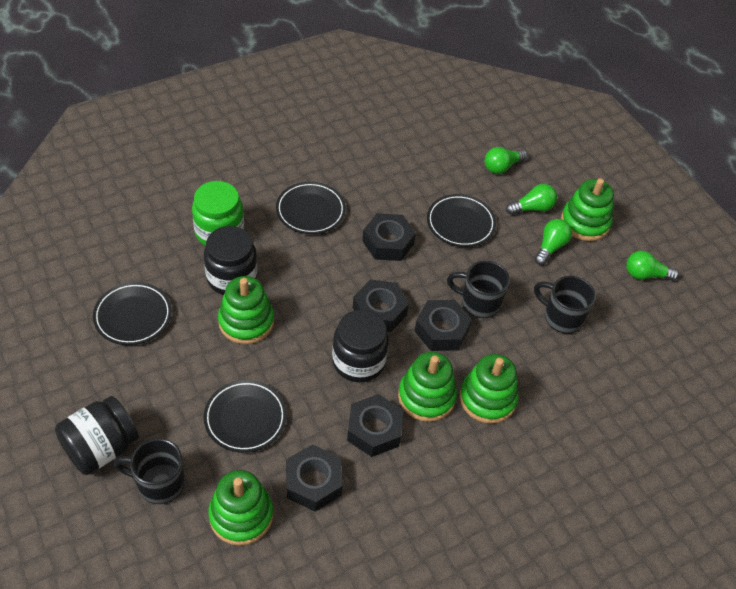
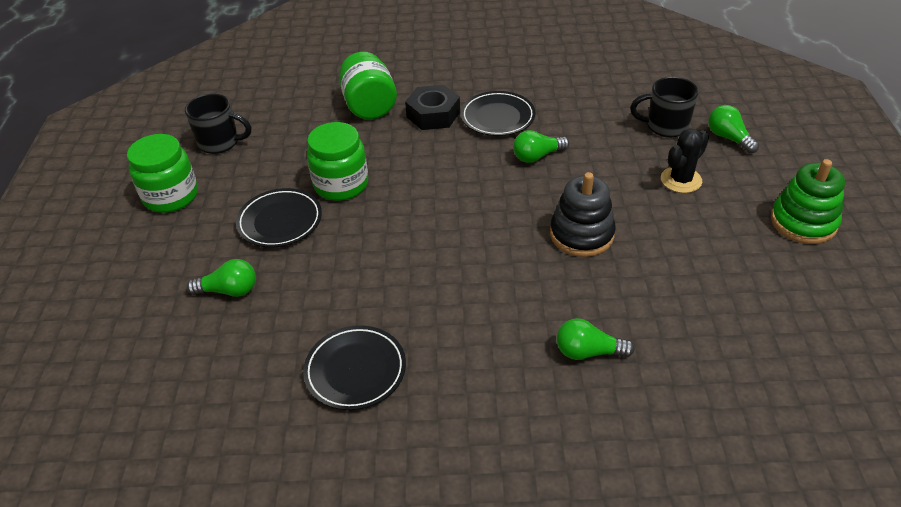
black cactus: none = 0 -> [661,128,709,193] = 1
black jar: [55,396,139,475] [204,226,257,295] [332,310,389,382] = 3 -> none = 0
black mug: [114,438,185,504] [447,261,510,318] [534,276,596,334] = 3 -> [185,94,252,154] [630,77,699,138] = 2
black nut: [286,444,343,512] [347,394,403,457] [353,279,409,332] [362,213,416,261] [415,300,472,351] = 5 -> [405,85,460,130] = 1
black plate: [93,282,172,345] [204,380,287,453] [276,182,346,234] [427,194,496,247] = 4 -> [236,188,322,248] [303,325,406,410] [461,91,536,136] = 3
black stacking toy: none = 0 -> [550,172,616,257] = 1
green jar: [192,181,244,246] = 1 -> [127,134,198,213] [307,122,368,201] [340,52,397,119] = 3
green stacking toy: [208,470,273,545] [218,276,274,344] [398,352,457,422] [460,354,519,424] [561,178,614,241] = 5 -> [771,159,845,244] = 1

